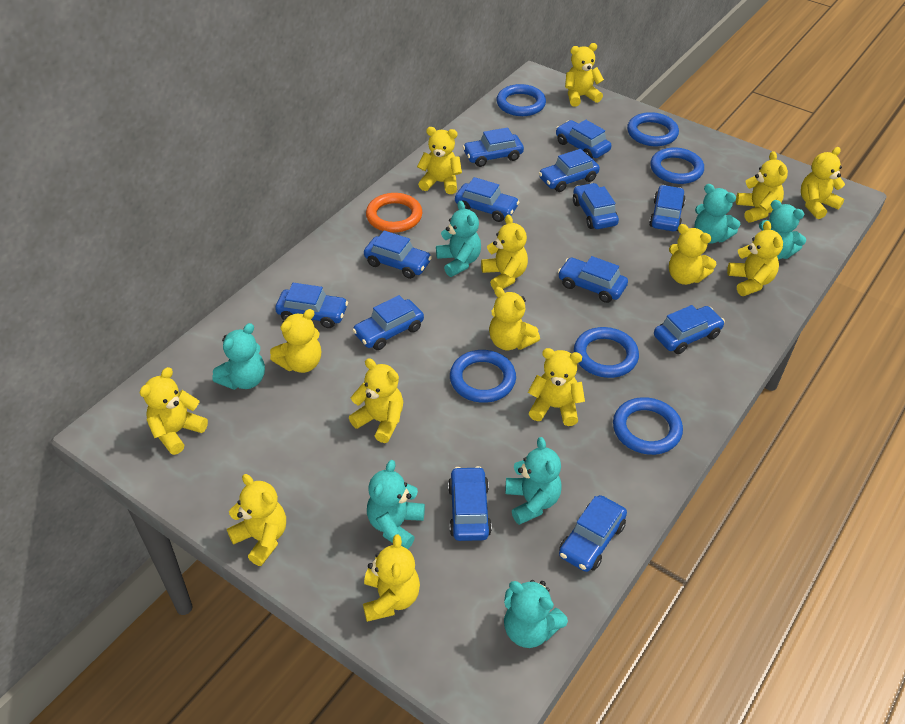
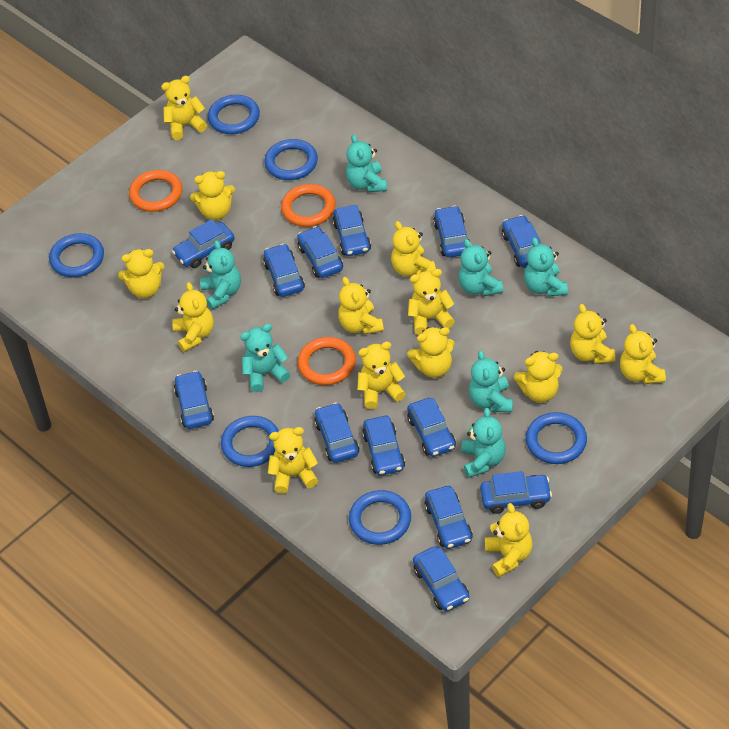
orange ring: [366,193,422,233] = 1 -> [129,170,182,212] [281,184,336,227] [297,337,356,385] = 3

